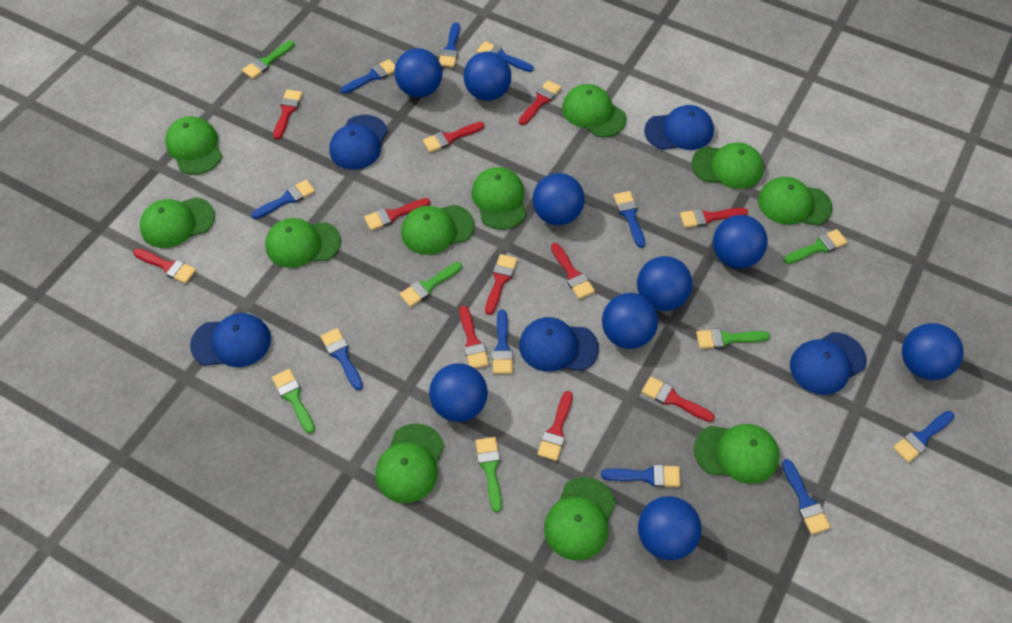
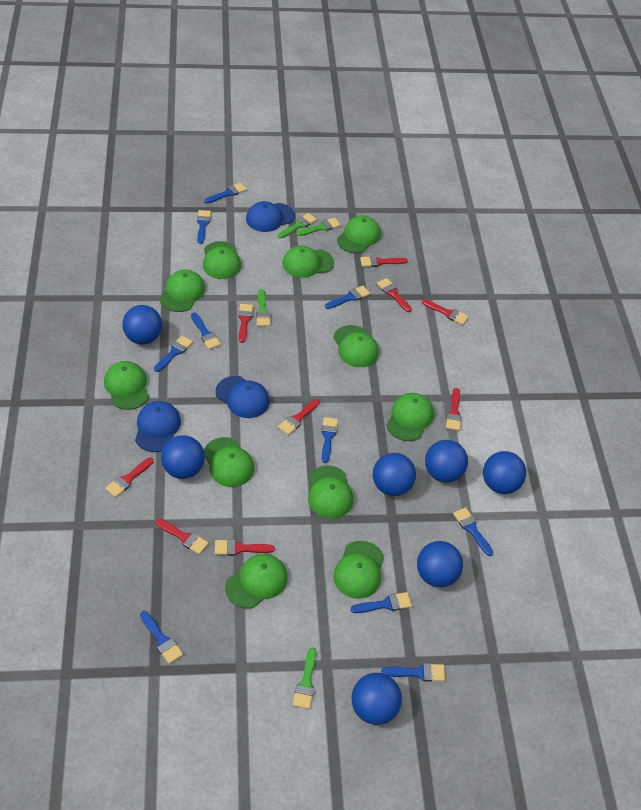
blue ball: [394,48,442,98] [429,363,488,422] [464,51,511,101] [532,173,585,226] [602,293,658,349] [637,256,692,311] [638,496,702,560] [713,215,768,269] [902,323,963,380] = 9 -> [122,305,162,345] [161,435,205,479] [352,673,402,725] [373,453,416,496] [417,541,463,587] [425,440,468,483] [483,451,526,494] = 7
blue cap: [190,313,271,367] [329,115,388,170] [519,317,599,372] [644,105,714,150] [790,332,867,395] = 5 -> [135,401,181,452] [215,376,270,418] [246,201,295,232] = 3
green brush: [242,41,294,79] [272,369,315,434] [399,262,462,307] [475,437,502,512] [696,328,770,349] [784,229,847,264] = 6 -> [256,289,270,326] [278,213,317,238] [293,648,316,709] [296,218,341,236] = 4
red brush: [133,248,196,284] [273,89,303,140] [364,198,430,231] [423,122,484,152] [459,306,489,369] [485,254,518,315] [519,80,562,125] [537,391,573,461] [551,243,595,299] [642,376,715,422] [680,208,748,228] = 11 -> [105,457,153,497] [155,518,208,554] [215,539,275,556] [238,304,253,343] [278,399,320,435] [360,256,408,267] [377,278,412,312] [422,299,469,325] [446,388,462,431] = 9

